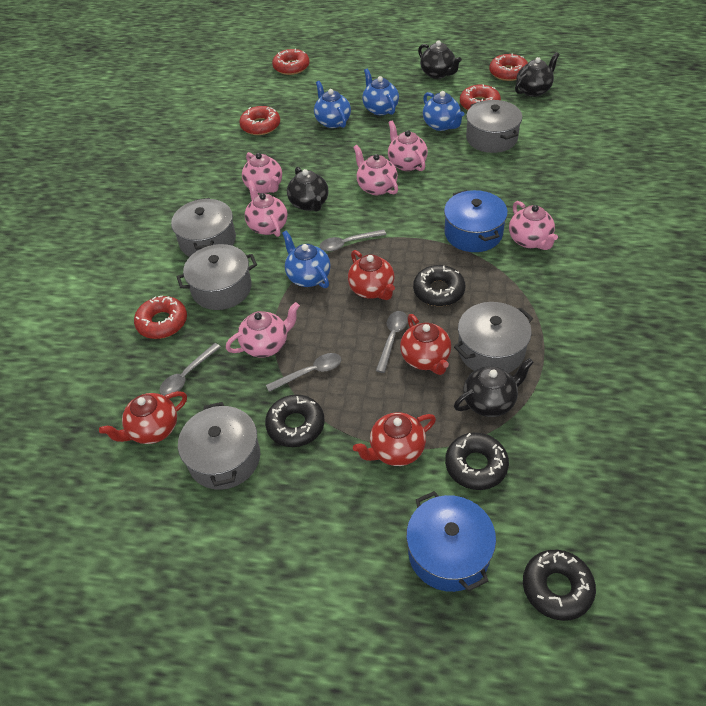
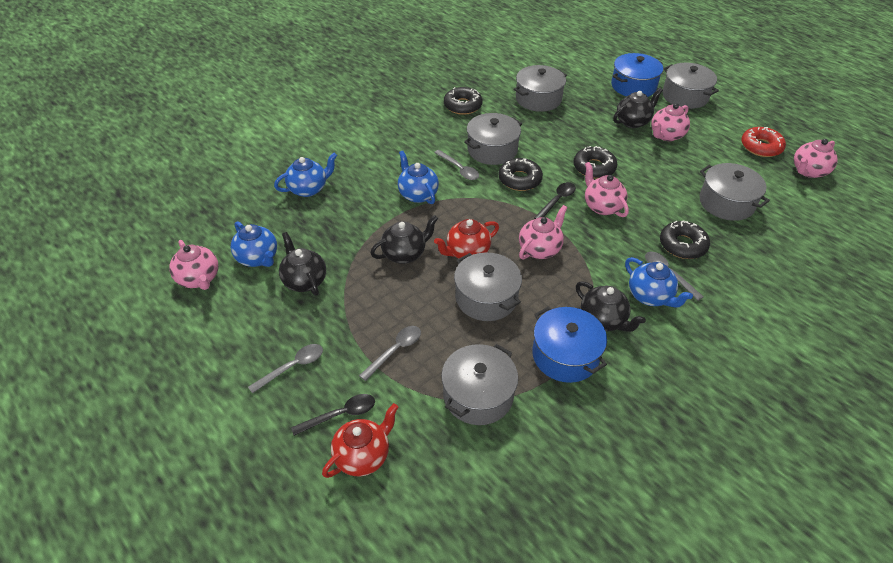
black spoon: none = 0 -> [291,394,375,436] [534,182,576,219] = 2
grey pot: [171,198,236,257] [177,244,257,310] [178,402,260,490] [454,302,533,373] [466,100,522,153] = 5 -> [441,344,518,425] [454,252,522,321] [464,113,522,165] [514,65,567,112] [662,63,719,109] [700,163,770,221] = 6
pink teapot: [226,302,300,357] [242,152,282,194] [245,180,288,237] [353,145,398,195] [388,120,428,171] [509,201,558,250] = 6 -> [169,240,218,290] [519,205,568,259] [585,162,629,217] [651,103,690,141] [794,139,838,178] = 5
red donut: [134,295,187,339] [239,106,280,135] [272,49,310,75] [460,84,501,110] [489,53,528,81] = 5 -> [741,127,786,157] = 1
red teapot: [99,391,187,444] [348,250,395,300] [353,412,436,466] [400,314,451,375] = 4 -> [322,403,398,478] [434,219,499,259] = 2

